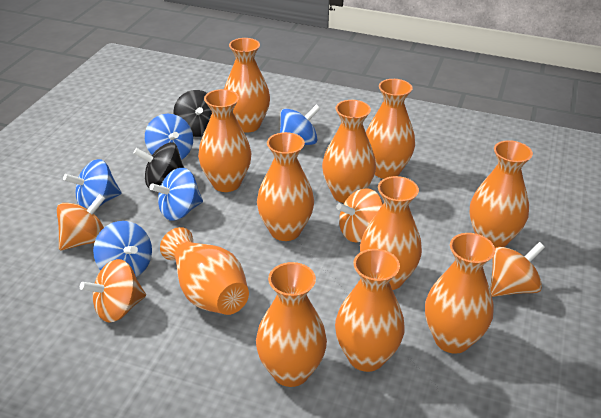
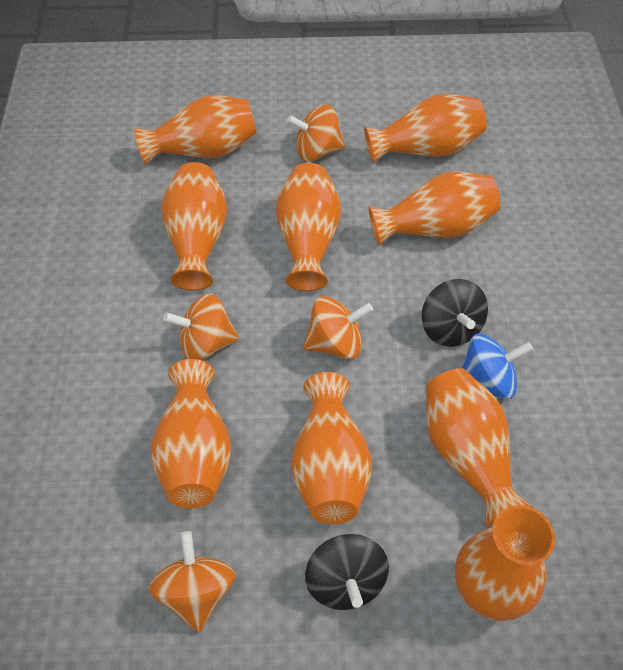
blue spinning top: [63,159,121,209] [93,221,152,277] [145,114,193,160] [150,168,203,221] [280,105,320,145] = 5 -> [462,333,533,399] = 1
orange vase: [160,227,249,315] [198,89,251,192] [224,38,270,132] [256,262,327,387] [257,132,314,241] [322,100,376,203] [335,249,405,372] [360,176,422,290] [366,79,415,179] [425,233,495,354] [470,140,533,248] = 11 -> [134,95,257,165] [151,359,231,509] [161,162,227,290] [276,163,341,291] [291,372,372,524] [364,94,487,164] [368,171,501,246] [426,368,532,526] [455,505,555,621] = 9

